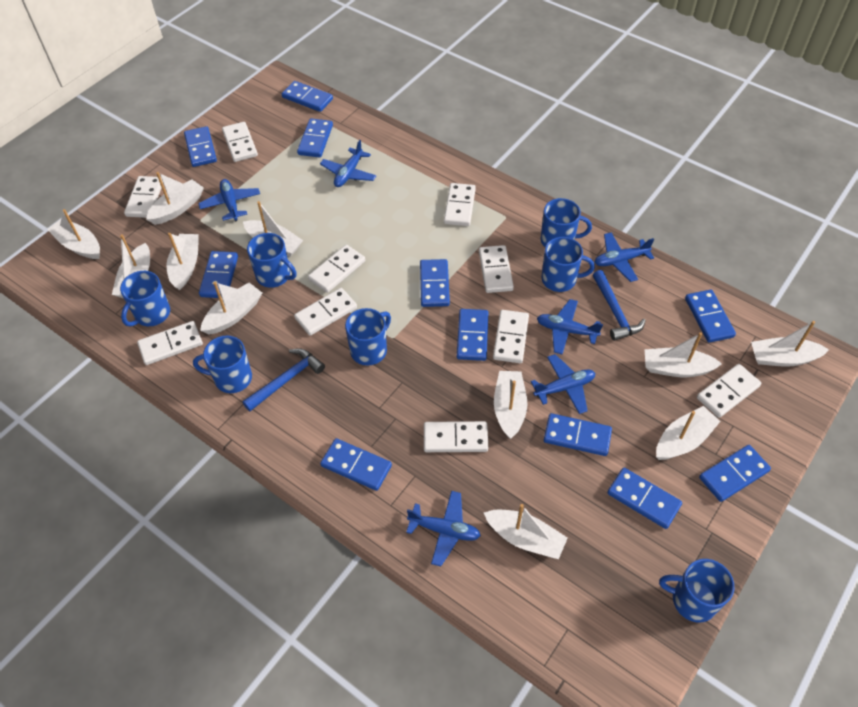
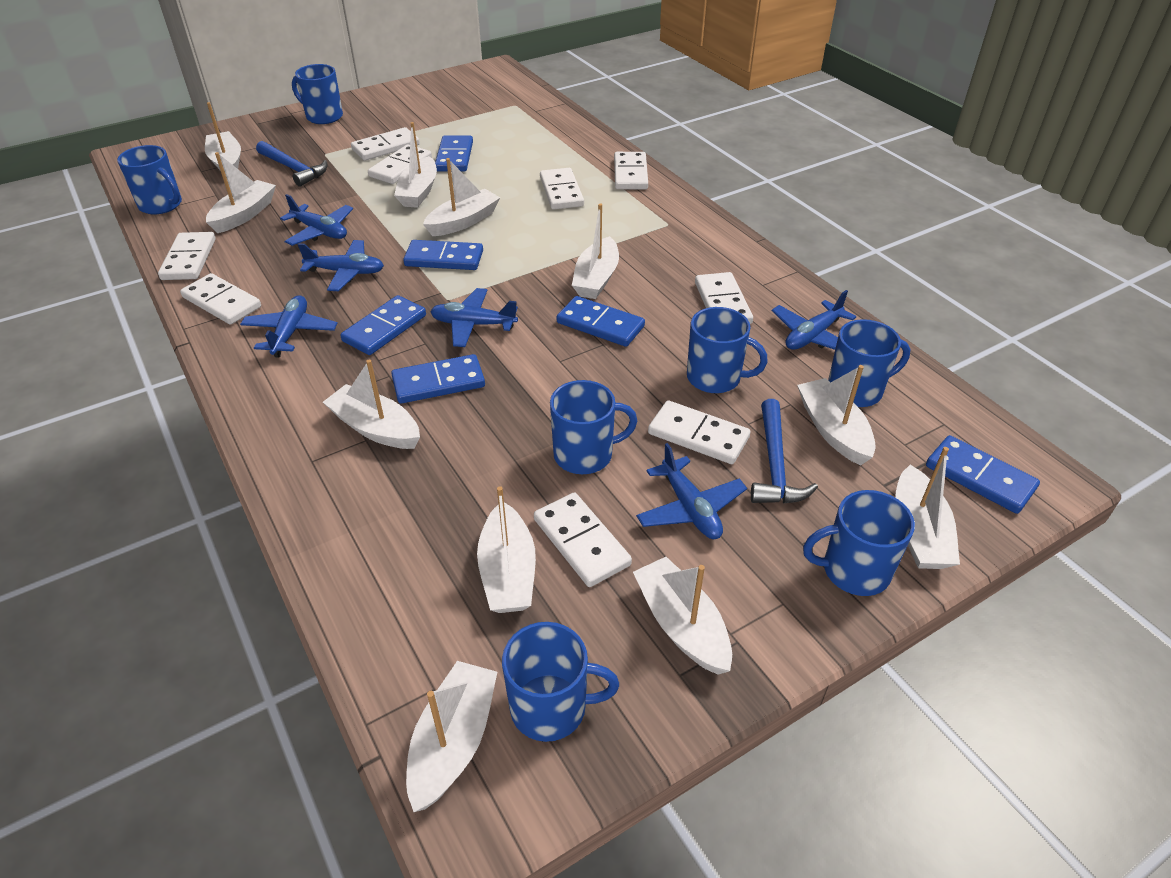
blue domino: [184,126,217,167] [199,251,238,298] [282,81,333,112] [297,119,333,158] [320,438,392,491] [420,259,450,307] [457,309,489,361] [544,413,612,456] [607,468,682,529] [685,290,736,343] [699,445,771,502] = 11 -> [340,295,426,355] [391,354,485,404] [403,240,483,270] [435,135,473,172] [557,296,645,347] [926,435,1040,514] = 6
white domino: [124,176,163,218] [137,321,203,365] [222,122,258,162] [294,288,357,336] [308,245,365,293] [424,421,488,452] [444,183,476,226] [479,245,514,293] [493,310,529,363] [697,364,761,418] = 10 -> [158,232,216,280] [180,273,261,325] [351,127,420,161] [368,144,432,184] [534,492,632,587] [540,168,584,210] [614,152,648,189] [648,400,751,464] [695,272,753,324] = 9

